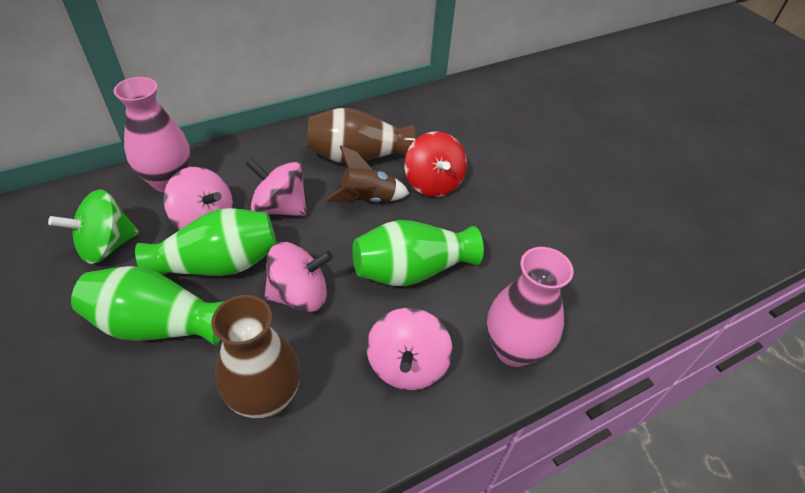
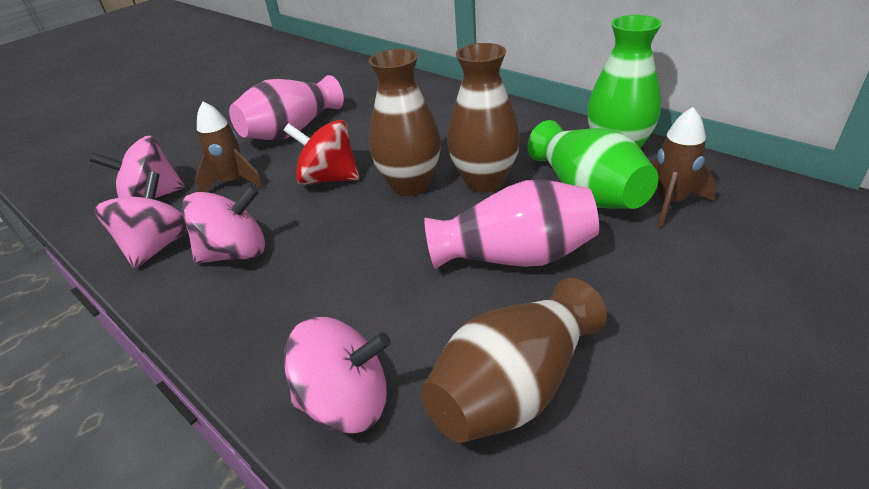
brown rocket: [326,146,410,203] = 1 -> [194,101,264,192] [651,107,717,227] = 2
brown vase: [211,295,300,419] [307,108,415,164] = 2 -> [369,49,441,196] [421,278,607,443] [447,43,520,192] = 3
green spinning top: [48,189,139,264] = 1 -> none = 0
green vase: [71,266,225,346] [135,208,276,276] [352,220,484,286] = 3 -> [528,120,658,209] [587,15,662,148] = 2

